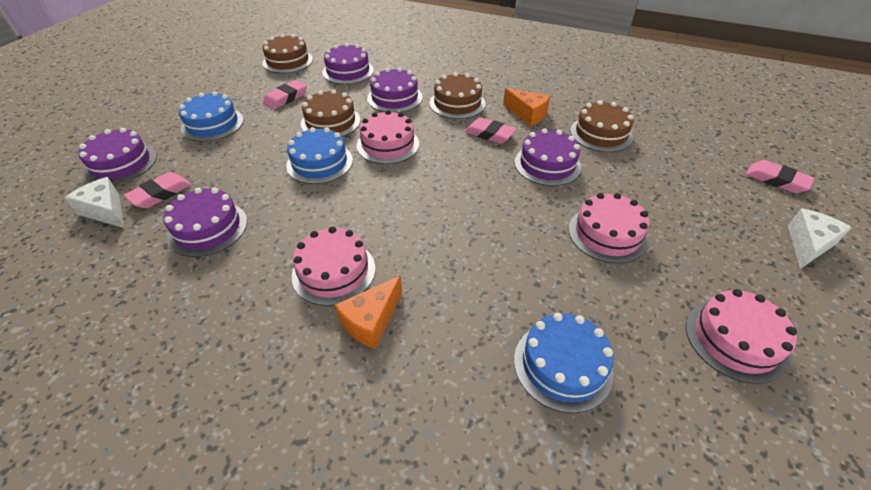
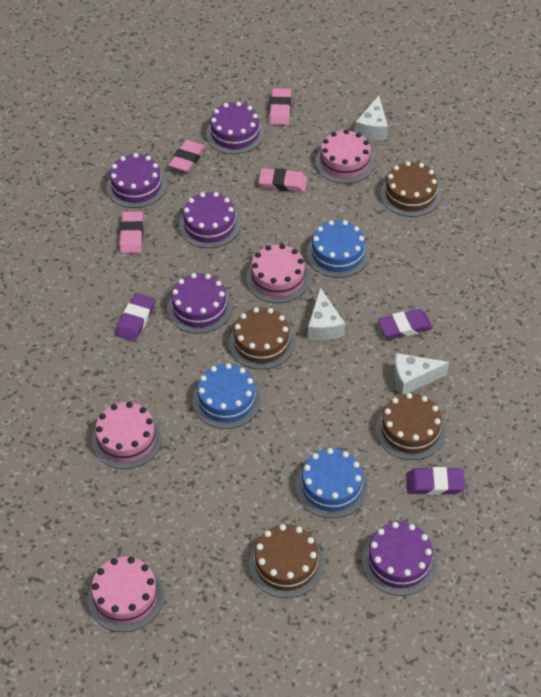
orange cheese: [335,276,402,349] [503,88,550,126] = 2 -> none = 0
purple eraser: none = 0 -> [115,293,155,341] [378,309,433,339] [406,467,465,495] = 3
white cheese: [65,177,124,228] [788,208,852,269] = 2 -> [308,288,345,340] [355,96,388,140] [394,353,449,395] = 3

